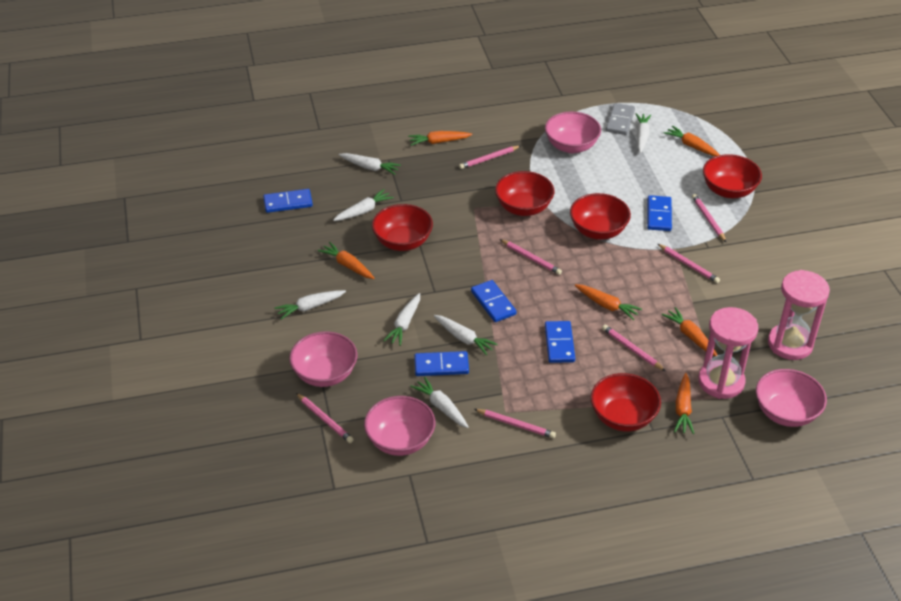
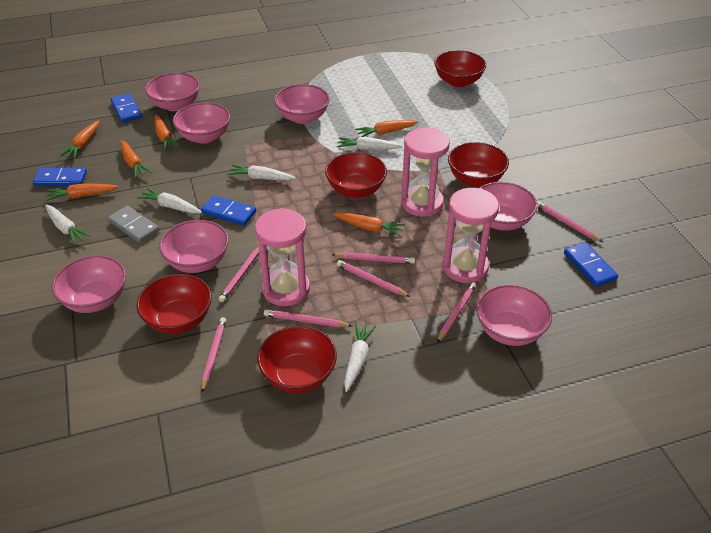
blue domino: [263,189,313,213] [414,351,469,376] [471,280,517,322] [545,321,575,363] [647,195,672,231] = 5 -> [33,168,87,186] [110,93,142,123] [201,195,256,226] [564,242,618,287] = 4
pink bowl: [289,331,357,387] [364,396,435,456] [545,111,601,153] [756,369,827,427] = 4 -> [52,255,126,313] [145,73,200,111] [159,220,229,273] [173,102,230,144] [274,84,329,124] [476,285,552,346] [479,182,538,231] = 7
pink hourglass: [698,307,758,399] [768,270,830,360] = 2 -> [255,208,310,306] [401,128,450,217] [442,188,499,283] = 3
white carrot: [275,290,346,320] [333,189,394,221] [339,153,401,175] [383,293,420,346] [410,377,469,428] [434,315,498,355] [636,113,651,153] = 7 -> [45,205,90,245] [137,188,202,214] [227,165,296,180] [337,137,403,150] [344,322,376,392] = 5

